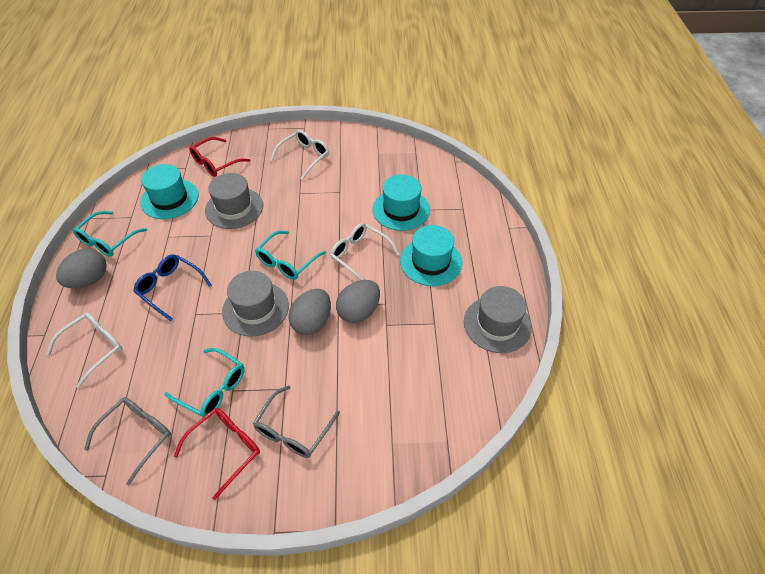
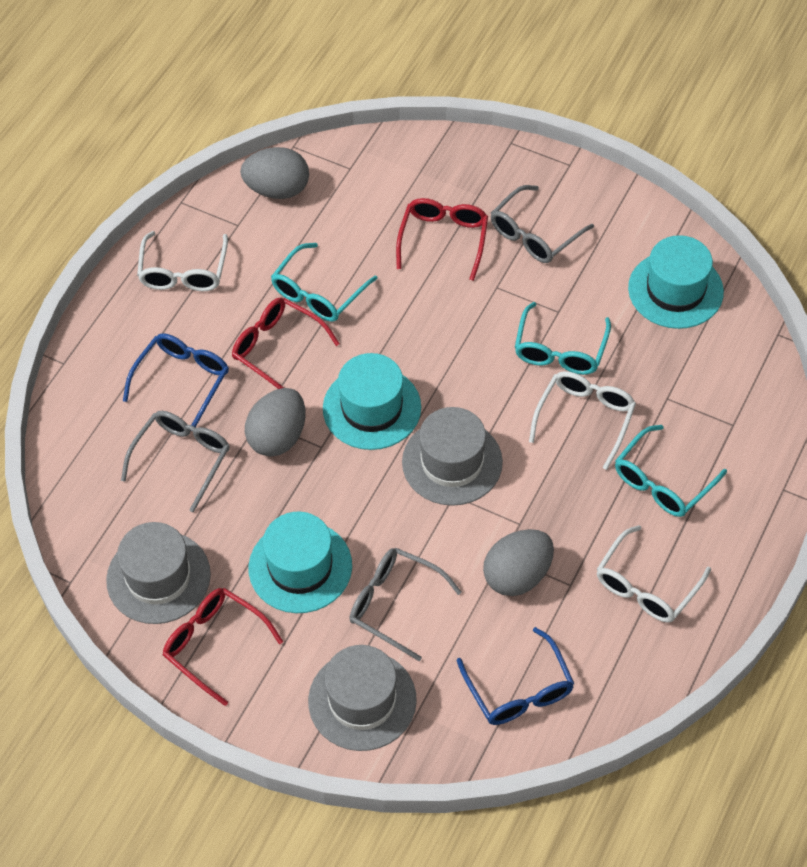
blue glasses: [133,254,212,321] = 1 -> [123,333,229,431] [457,627,574,725] = 2
grey glasses: [84,397,171,485] [253,386,340,458] = 2 -> [121,411,230,512] [349,548,462,661] [491,185,594,263] = 3
red glasses: [174,408,260,500] [189,137,250,177] = 2 -> [163,588,283,706] [232,298,340,389] [396,198,488,281] = 3

